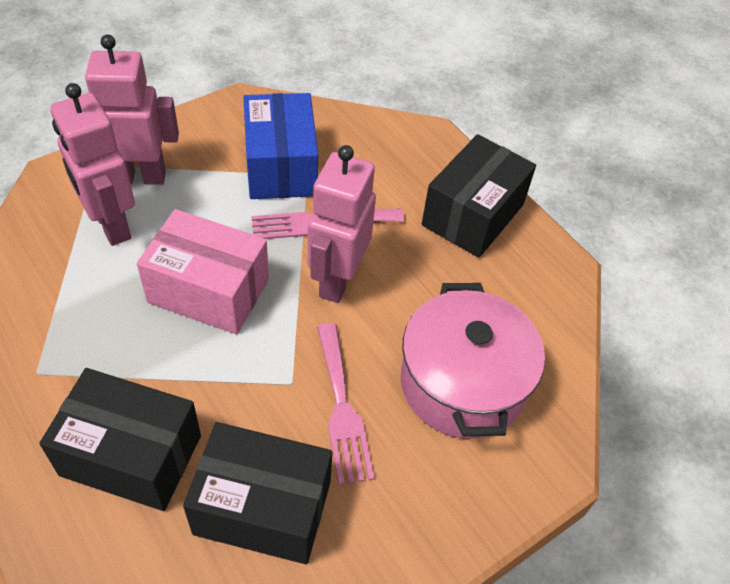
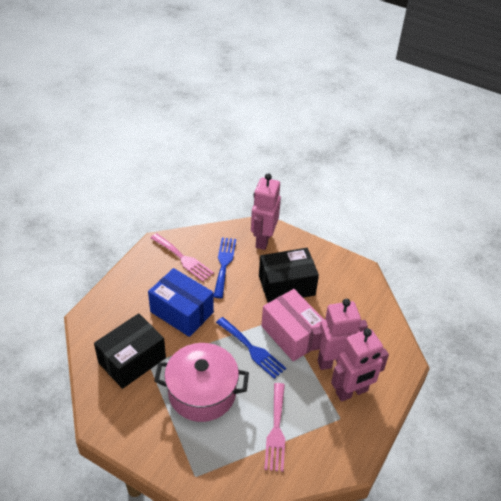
black box: [40,368,201,511] [183,422,332,564] [422,134,536,258] = 3 -> [94,313,166,389] [259,248,319,303] = 2
blue fork: none = 0 -> [214,238,236,298] [216,317,286,379] = 2

